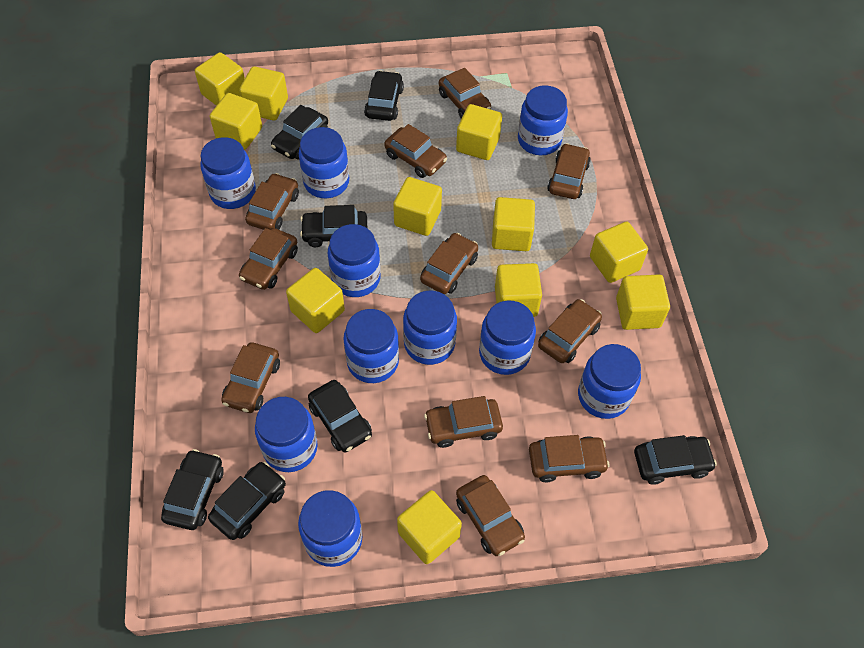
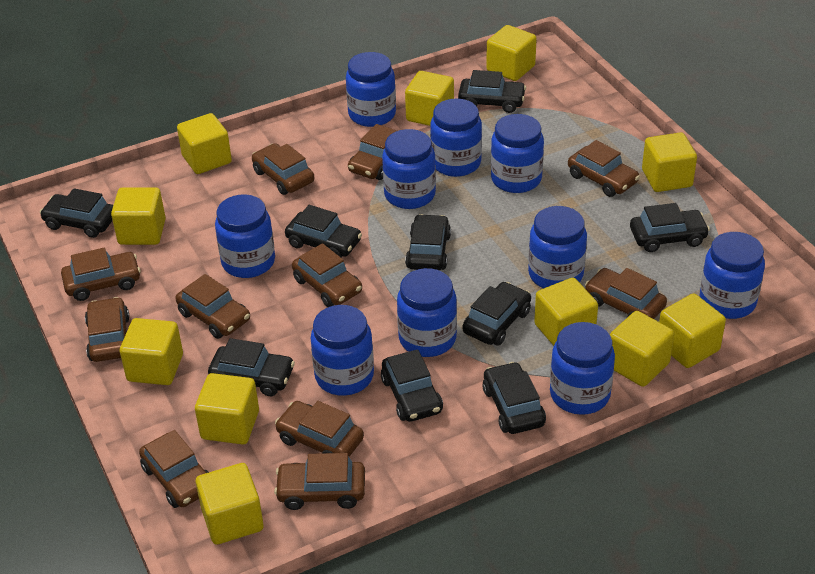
black car: [161,449,224,530] [208,462,286,540] [271,105,328,160] [300,205,367,247] [308,380,372,453] [364,70,404,121] [634,435,717,485] = 7 -> [40,188,113,238] [208,338,295,396] [285,205,362,258] [381,349,443,422] [405,214,451,270] [458,70,526,113] [462,282,531,346] [482,362,546,434] [630,203,710,252] = 9

